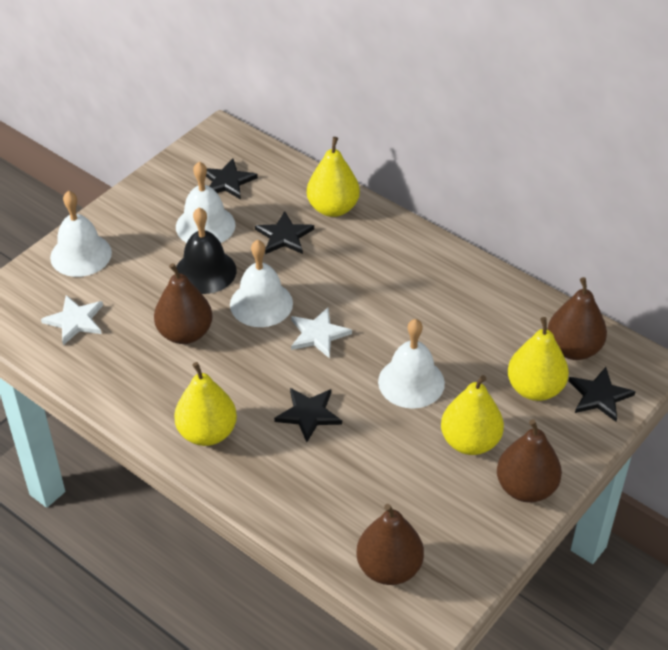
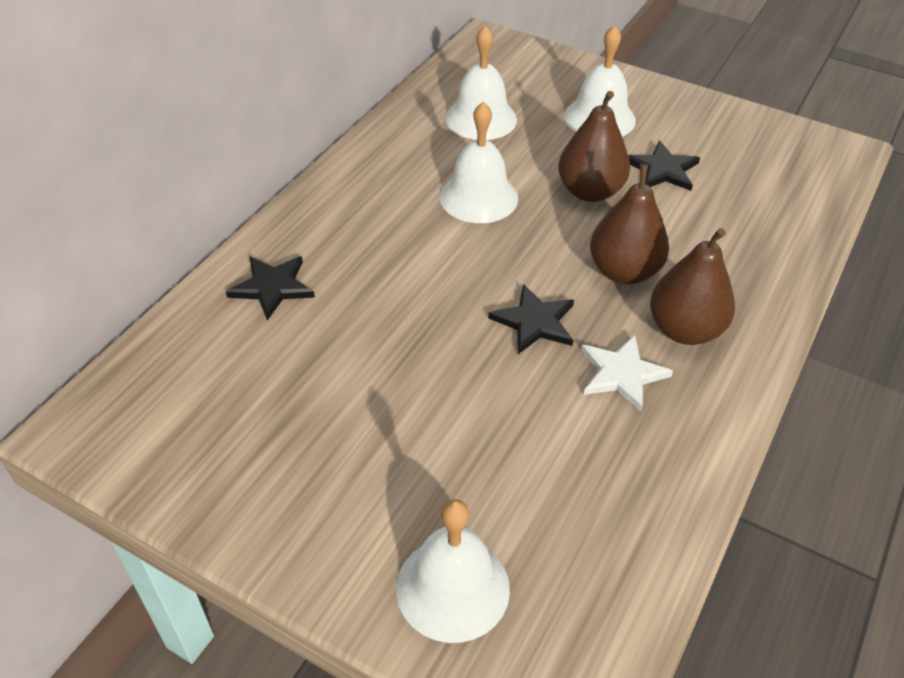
black bell: [176,207,237,294] = 1 -> none = 0
black star: [206,158,258,200] [255,211,314,254] [274,388,342,442] [569,367,636,422] = 4 -> [226,256,315,320] [488,284,574,354] [628,141,700,191] = 3
brown pear: [154,263,213,344] [356,504,424,585] [497,419,562,503] [548,277,607,360] = 4 -> [558,91,630,202] [590,164,669,284] [650,228,735,345] = 3
white star: [41,295,103,345] [291,307,352,359] = 2 -> [581,335,673,412] = 1
yellow pear: [174,362,237,446] [307,137,360,217] [441,375,504,455] [508,317,569,401] = 4 -> none = 0

